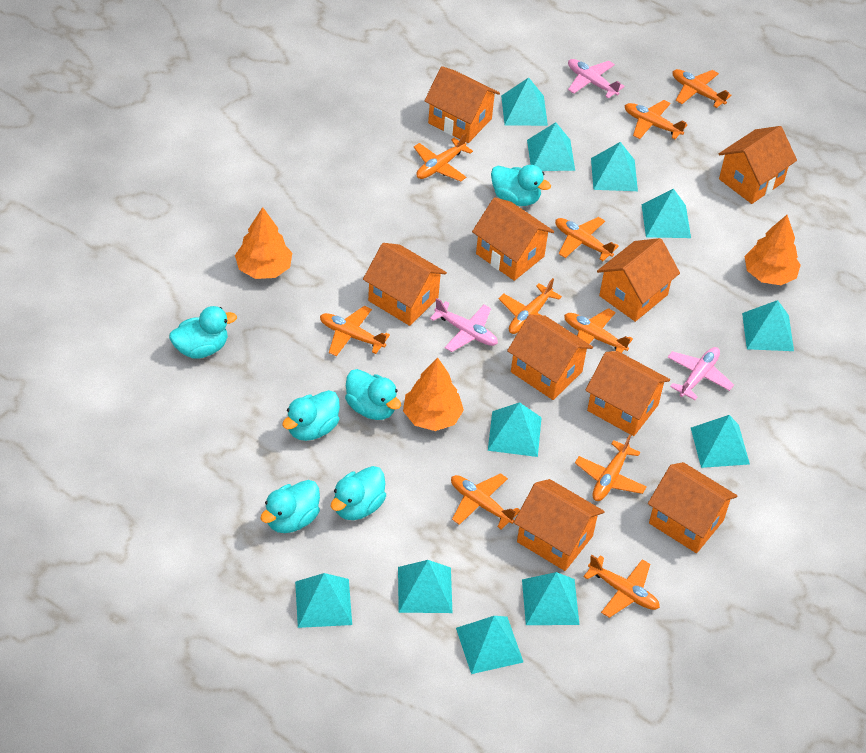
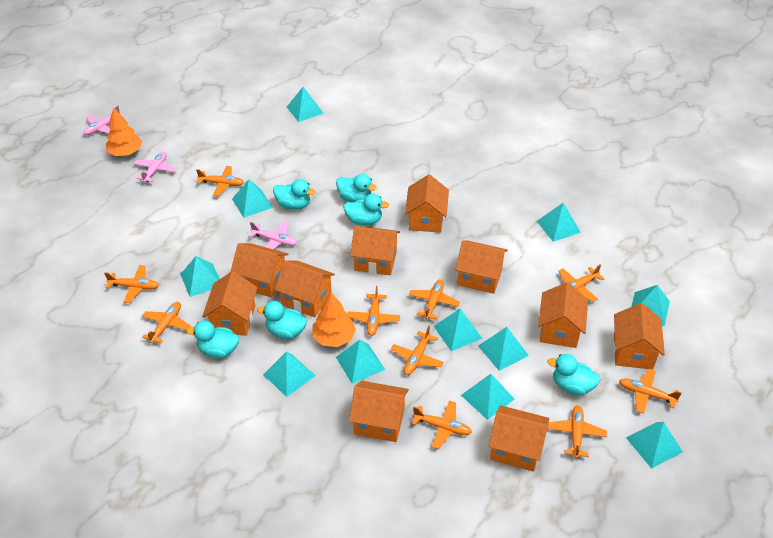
orange house: [363,243,447,326] [424,66,500,143] [472,197,554,281] [507,314,593,400] [514,479,605,571] [585,351,670,436] [597,238,680,322] [648,462,737,553] [719,126,797,204] = 9 -> [202,271,258,336] [230,243,288,297] [275,260,335,317] [349,381,409,442] [350,226,400,275] [405,174,449,233] [455,240,508,294] [488,405,549,472] [538,282,588,348] [613,303,665,370] = 10
orange tree: [235,207,292,279] [403,357,464,431] [745,215,801,285] = 3 -> [106,107,142,156] [312,293,356,347] = 2

